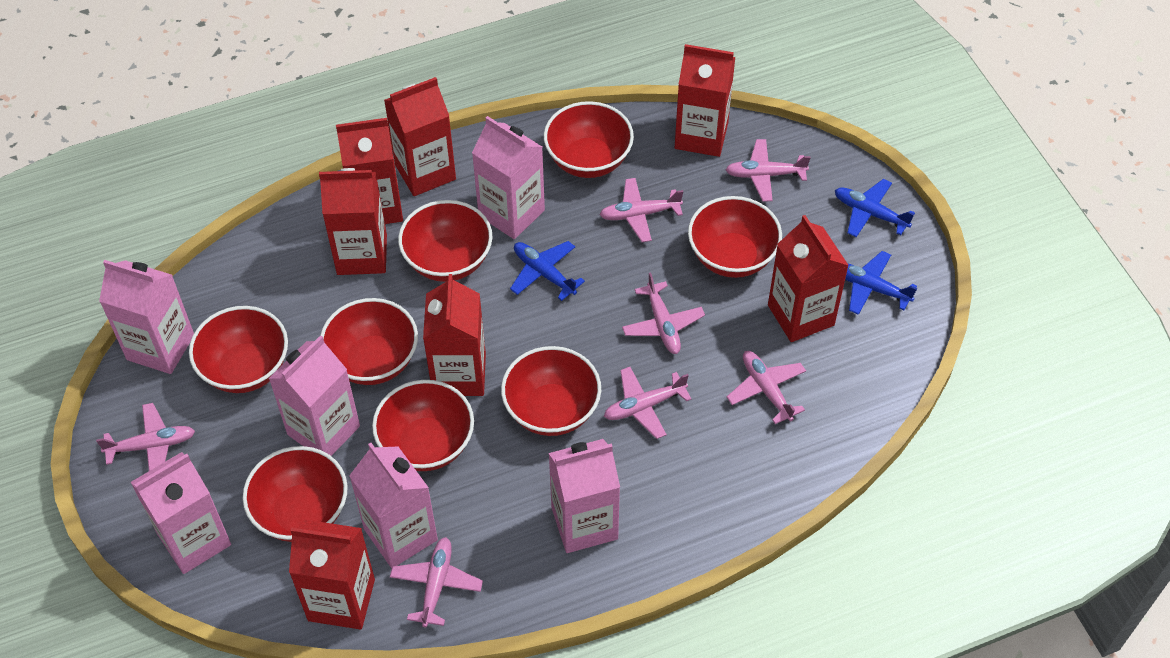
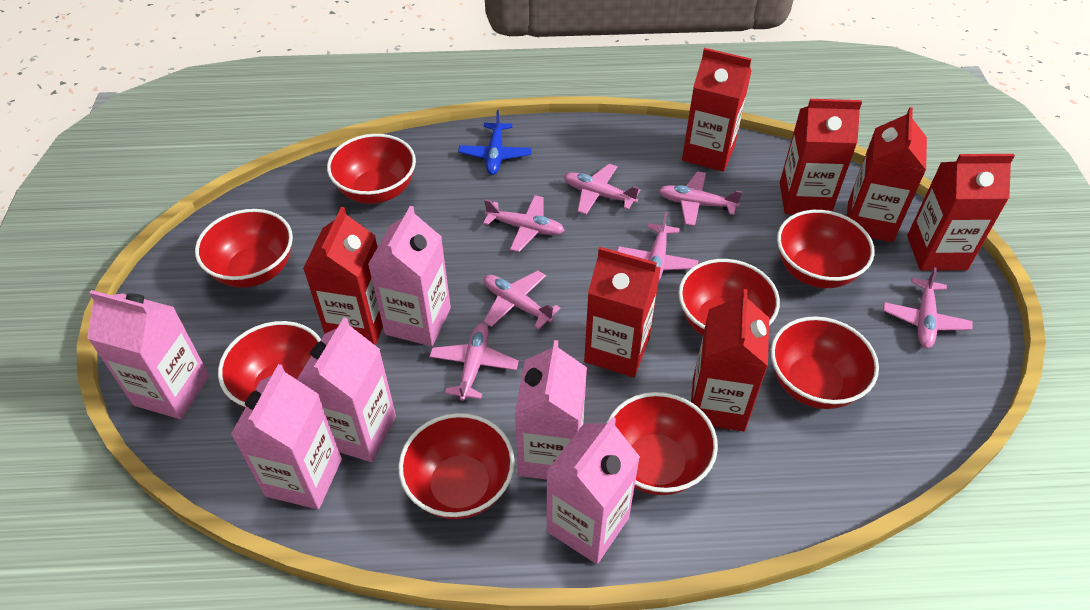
blue plane: [510,241,585,301] [835,179,915,237] [845,251,917,315] = 3 -> [458,110,532,175] = 1

